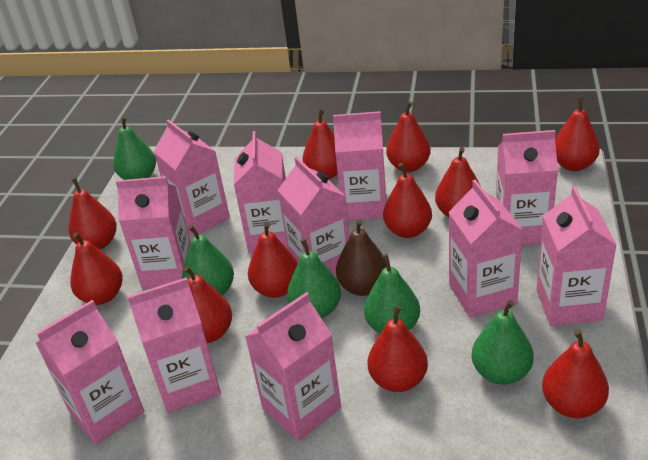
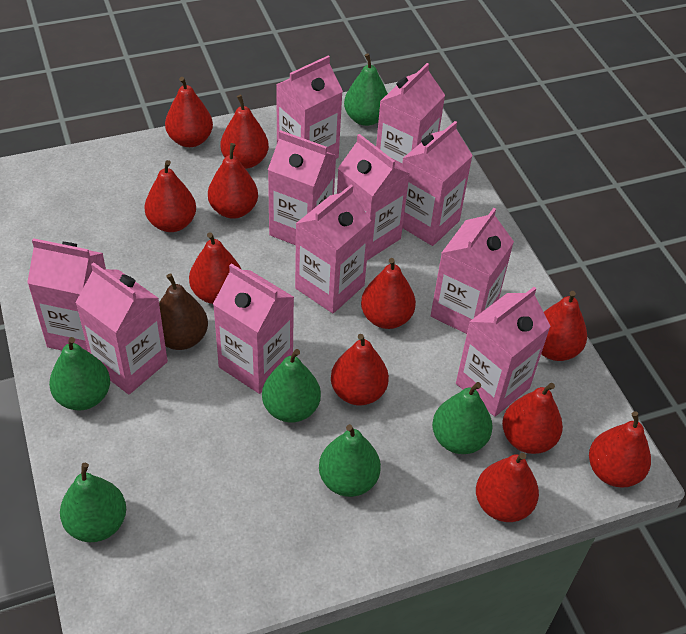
green pear: [113,116,156,180] [182,225,234,296] [287,239,341,318] [364,254,420,334] [472,300,534,385] = 5 -> [49,337,110,410] [60,463,126,542] [262,349,321,423] [319,424,381,497] [344,53,388,126] [432,382,493,454] = 6

